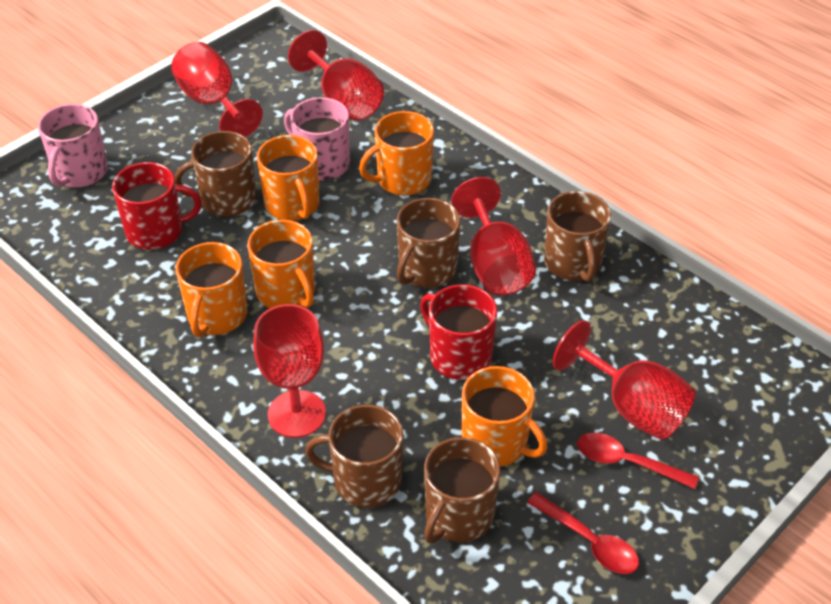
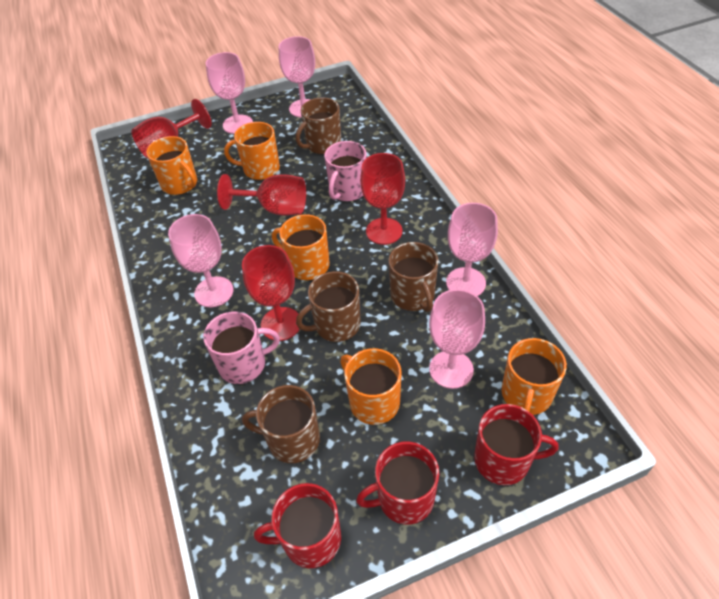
brown mug: [174,131,256,217] [305,404,403,507] [397,198,460,288] [424,437,500,543] [544,191,611,282] = 5 -> [242,385,320,463] [296,97,341,154] [296,271,361,342] [388,242,439,312] = 4
pink goblet: none = 0 -> [168,214,233,307] [206,52,253,134] [279,36,315,117] [429,289,485,389] [446,203,498,296] = 5
red goblet: [171,42,263,137] [253,304,326,438] [288,30,384,120] [451,177,536,295] [553,320,696,440] = 5 -> [131,99,212,159] [217,174,306,216] [242,245,300,341] [360,153,405,245] = 4
red mug: [112,162,201,250] [420,284,497,380] = 2 -> [254,483,341,568] [356,442,439,525] [474,404,558,485] = 3
red spoon: [527,492,639,574] [577,433,699,489] = 2 -> none = 0

